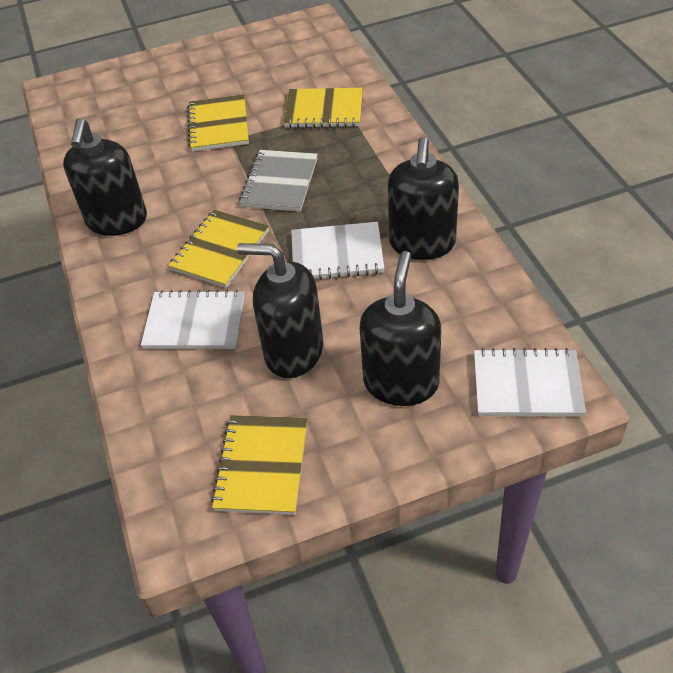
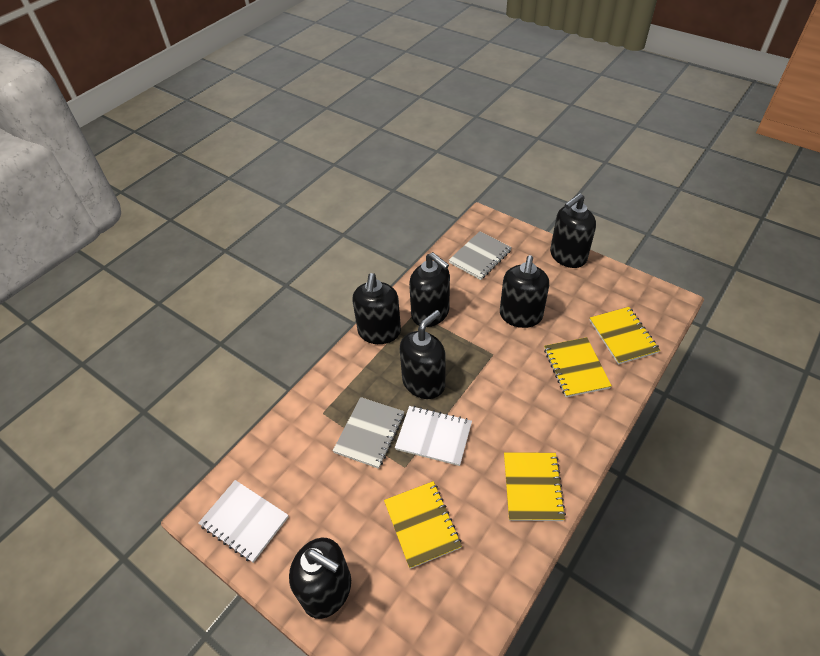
black soap dispenser: [63,118,147,236] [237,243,323,378] [360,251,441,406] [388,137,459,260] = 4 -> [289,538,351,619] [352,273,401,344] [400,310,446,399] [409,252,450,327] [500,255,549,328] [550,193,596,268] = 6
grey notebook: [239,150,318,212] = 1 -> [333,397,404,469] [449,231,512,280] = 2
white notebook: [141,290,245,349] [291,222,384,280] [474,348,586,416] = 3 -> [199,480,288,563] [395,406,472,466] = 2

